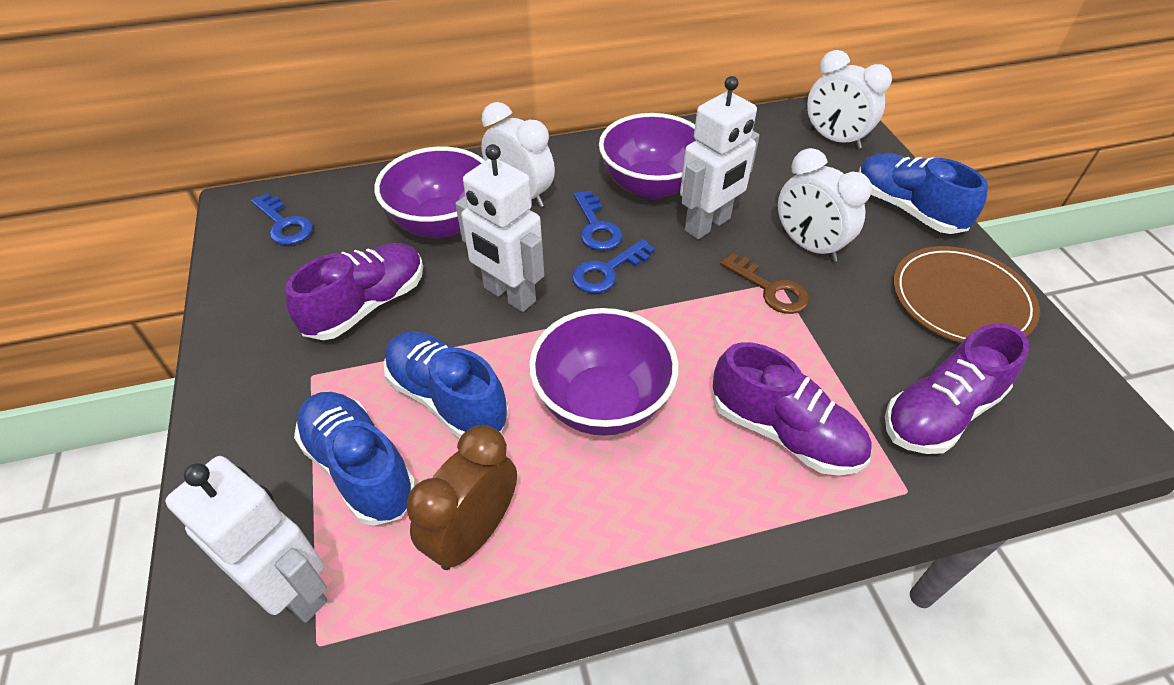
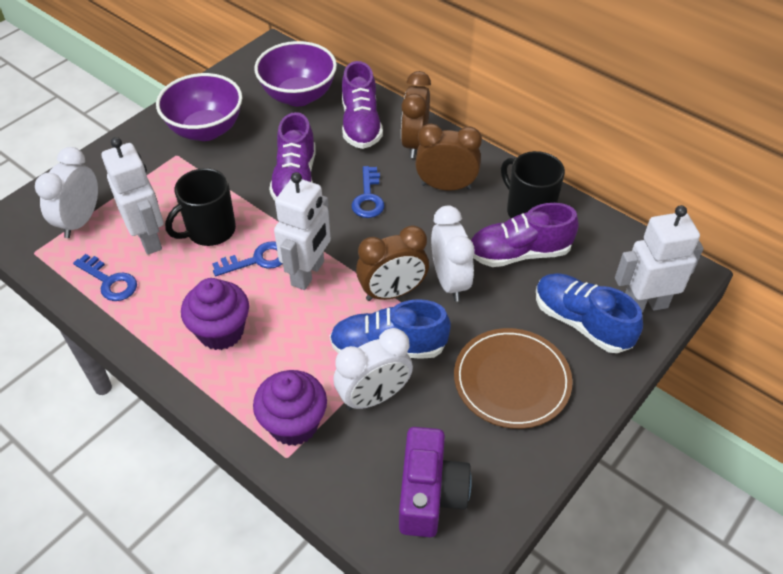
black mug: none = 0 -> [165,168,236,246] [501,151,565,218] = 2
blue shoe: [294,392,416,526] [384,331,509,438] [859,153,988,234] = 3 -> [330,299,451,359] [536,273,643,353] = 2
brown clock: [407,425,517,570] = 1 -> [356,226,429,301] [401,71,431,158] [415,124,482,190] = 3
brown key: [720,253,809,314] = 1 -> none = 0
purple bowl: [374,147,485,238] [529,308,679,436] [599,113,696,200] = 3 -> [156,73,242,141] [254,41,337,106] = 2
purple camera: none = 0 -> [399,427,472,537] = 1
purple cupcake: none = 0 -> [181,278,249,350] [253,370,327,446] = 2

